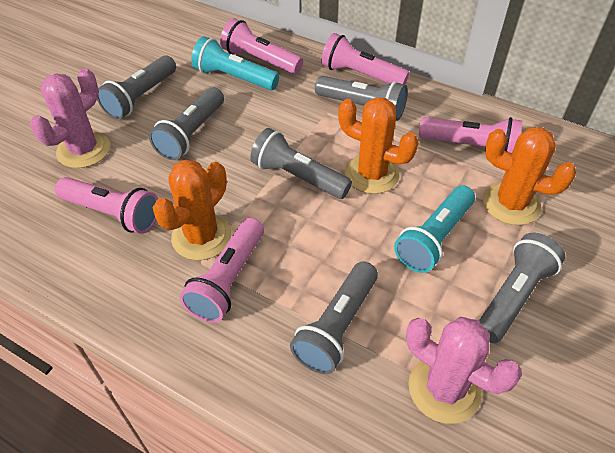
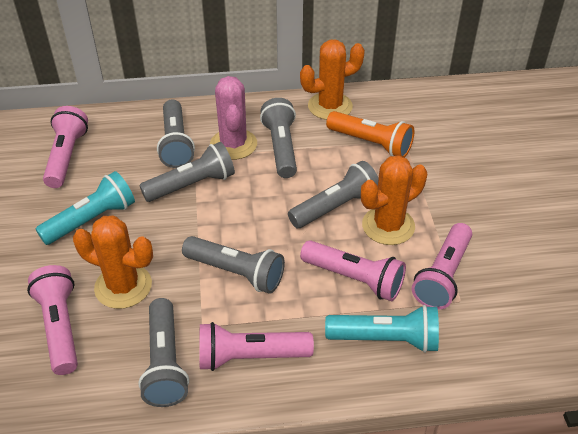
orange flashlight: none = 0 -> [326,111,414,158] = 1
pink cactus: [30,68,110,168] [406,317,522,424] = 2 -> [210,76,257,160] = 1

